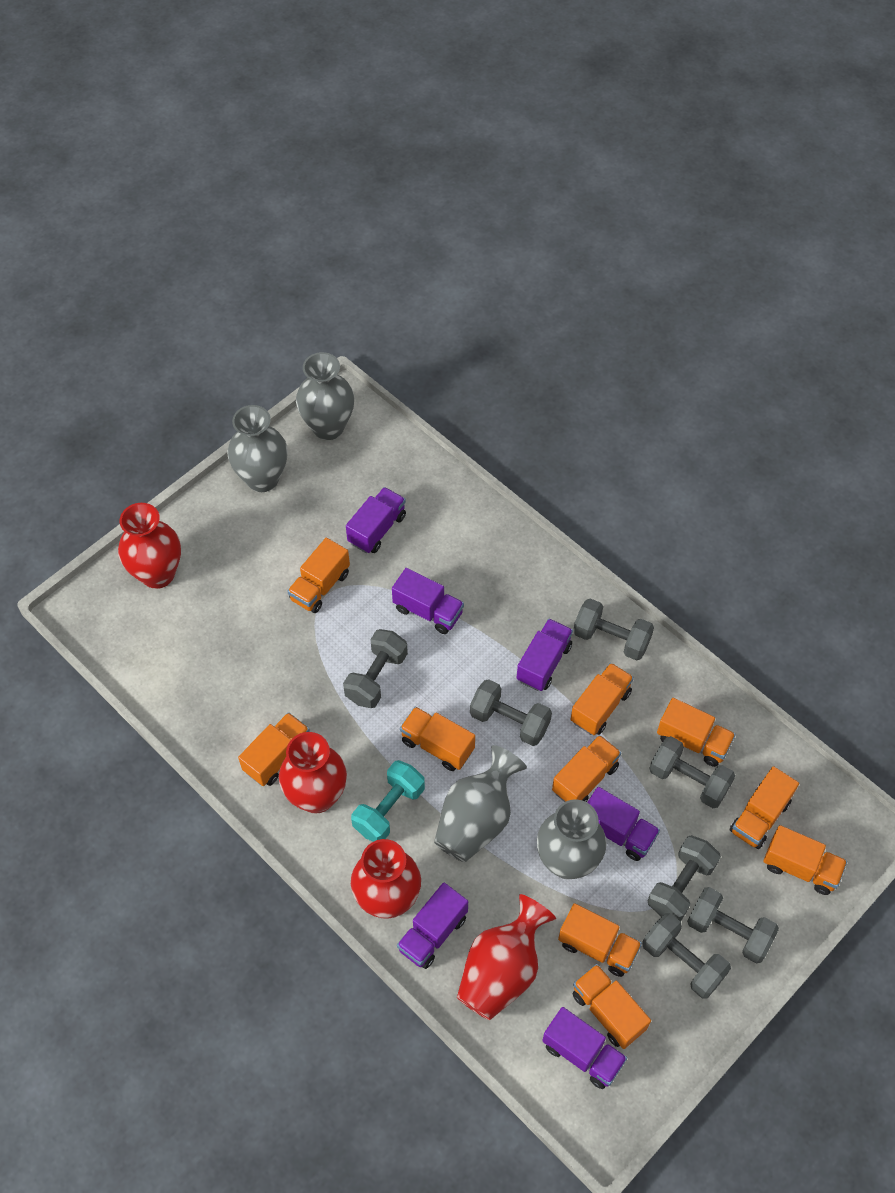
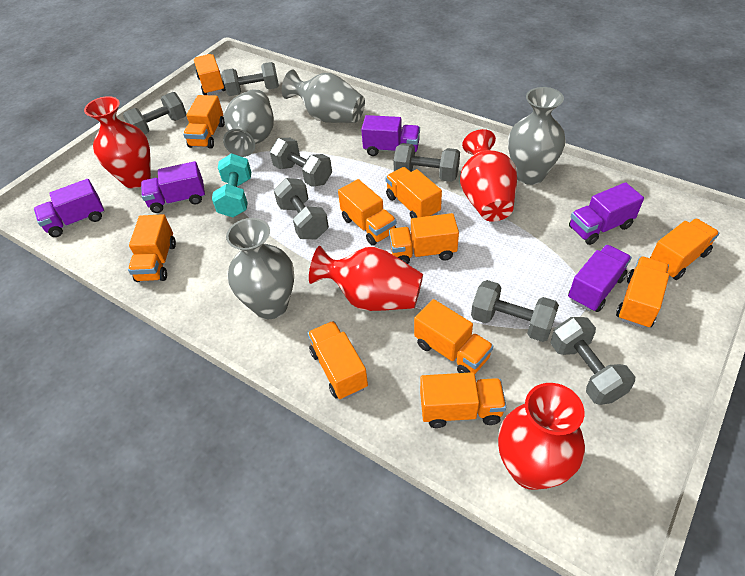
orange truck: [238,712,310,786] [287,538,350,613] [400,707,475,771] [552,735,621,802] [558,903,642,977] [570,663,634,735] [572,964,651,1049] [657,698,736,767] [730,766,799,849] [763,825,847,895] = 10 -> [128,214,176,282] [183,95,225,149] [194,54,226,95] [307,321,368,399] [338,179,396,246] [385,167,442,218] [389,213,459,264] [414,299,493,374] [420,372,506,428] [616,256,669,328] [650,219,719,280] = 11
purple truck: [346,487,406,553] [392,568,464,634] [397,883,468,969] [517,619,573,691] [542,1007,627,1089] [587,787,660,861] = 6 -> [34,179,105,237] [141,161,205,213] [361,115,420,156] [568,245,632,312] [569,182,644,245] = 5

